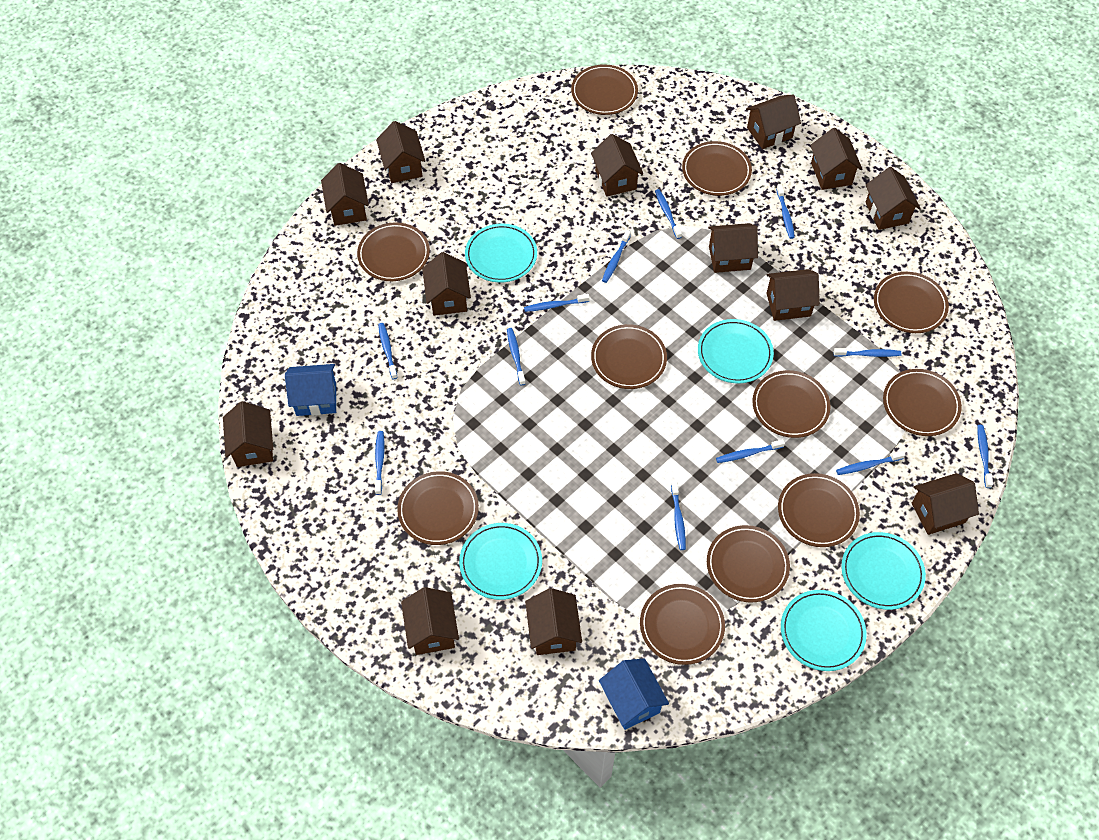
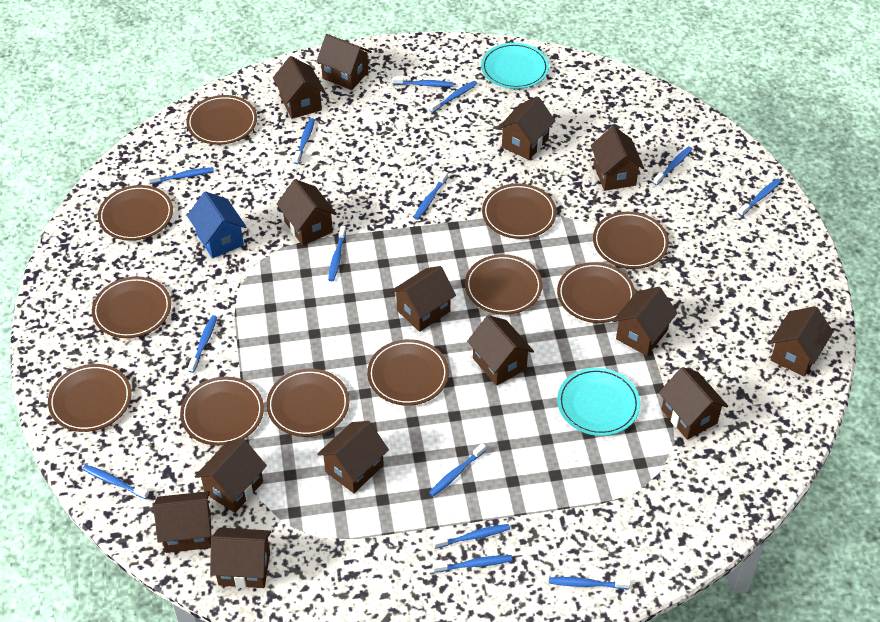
blue house: [285,364,336,416] [599,659,669,730] = 2 -> [187,192,247,258] = 1
blue toothbrush: [375,431,384,495] [378,323,398,379] [507,328,526,385] [524,294,590,312] [602,230,631,283] [655,189,682,239] [671,481,686,550] [716,439,785,463] [776,184,795,239] [833,348,901,357] [836,451,905,475] [978,425,993,488] = 12 -> [82,465,149,499] [148,167,214,184] [188,315,217,373] [293,118,315,164] [328,225,346,281] [392,76,454,87] [414,171,448,220] [429,81,478,113] [429,443,486,496] [433,524,510,549] [433,555,512,573] [549,577,630,589] [653,146,692,186] [738,178,781,216] = 14
brown house: [223,401,273,467] [321,163,369,226] [376,121,425,183] [401,587,459,655] [422,252,471,316] [525,588,582,655] [591,134,643,197] [708,223,758,273] [746,94,801,149] [766,269,820,321] [810,128,863,190] [865,167,921,230] [912,473,979,535] = 13 -> [153,491,211,553] [194,439,267,513] [210,528,271,588] [273,56,325,119] [277,179,337,246] [316,34,372,90] [317,421,389,493] [391,266,456,332] [467,315,534,386] [497,97,555,160] [590,126,644,191] [613,287,677,356] [659,367,728,440] [770,306,833,377] = 14
turquoise plate: [459,523,542,600] [465,224,537,283] [698,319,774,384] [781,590,867,671] [841,532,926,610] = 5 -> [481,43,549,89] [557,368,640,436] = 2

